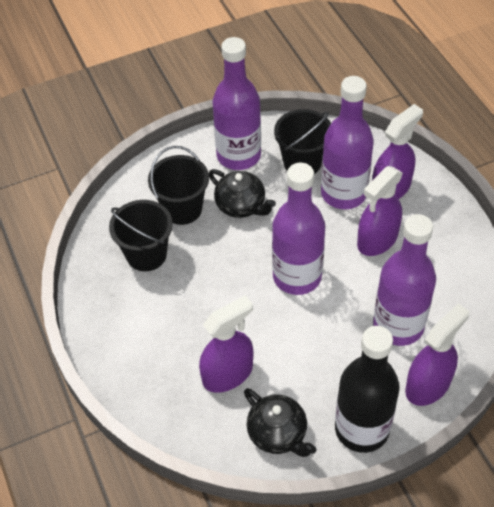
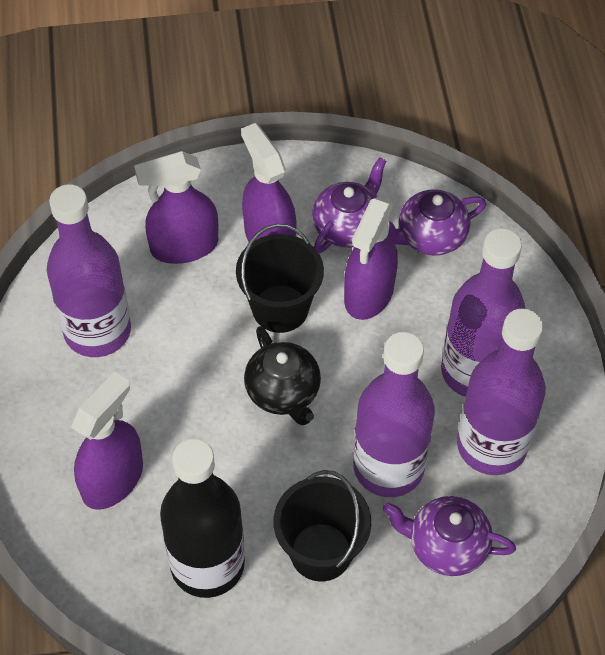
black bucket: [109,200,173,271] [148,146,209,225] [274,109,331,174] = 3 -> [236,224,324,333] [274,470,371,581] = 2
black teapot: [209,169,276,218] [244,388,316,457] = 2 -> [244,326,321,425] = 1
purple teapot: none = 0 -> [312,157,386,253] [383,496,516,576] [388,189,486,256] = 3

